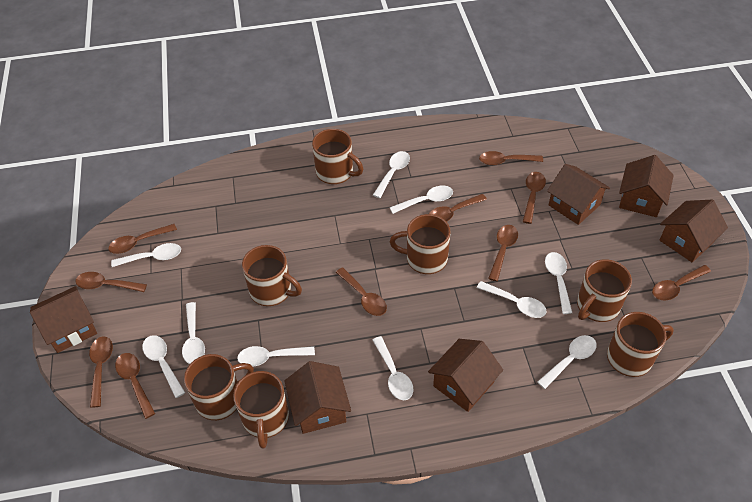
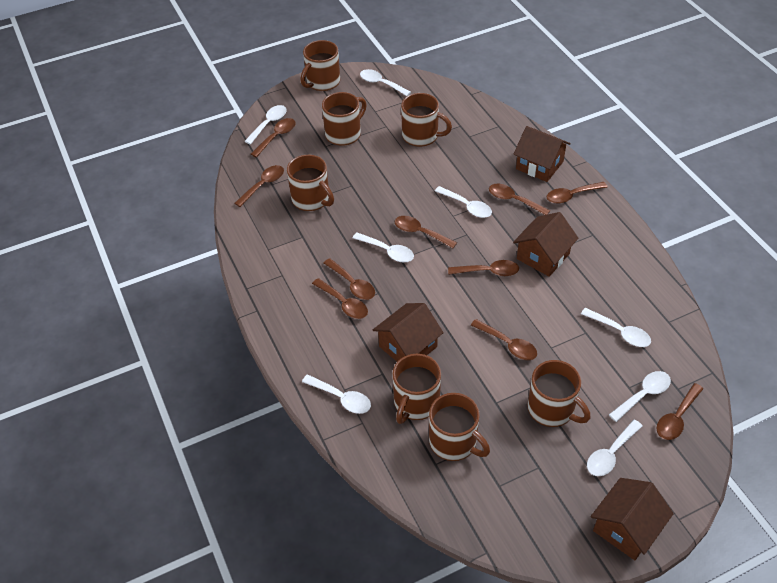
brown house: [30,286,97,353] [285,361,351,434] [428,339,503,412] [547,164,610,225] [619,155,674,217] [660,200,728,262] = 6 -> [373,303,444,362] [513,212,578,277] [514,126,571,182] [591,478,674,560] = 4
white spoon: [111,243,181,267] [142,335,185,398] [182,302,205,364] [237,346,315,367] [373,151,410,198] [373,336,413,400] [390,186,453,214] [477,281,547,318] [537,335,597,389] [545,252,572,314] = 10 -> [244,105,287,145] [302,375,371,414] [353,233,414,262] [360,69,411,96] [435,186,492,218] [581,308,651,347] [587,420,642,476] [609,371,671,422] = 8

